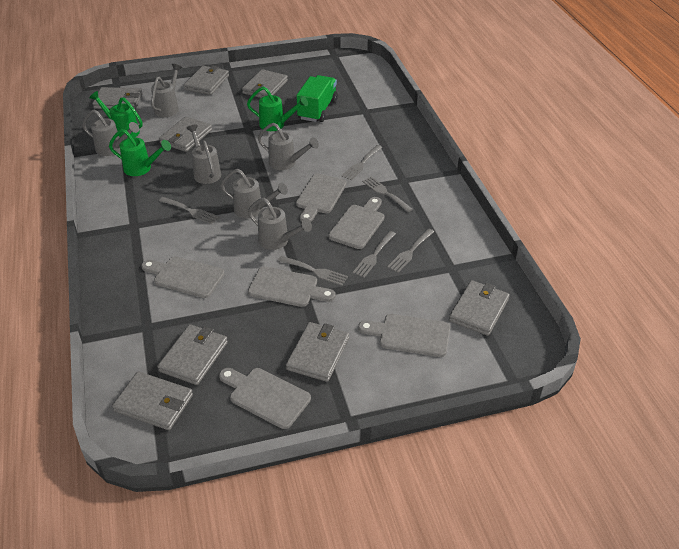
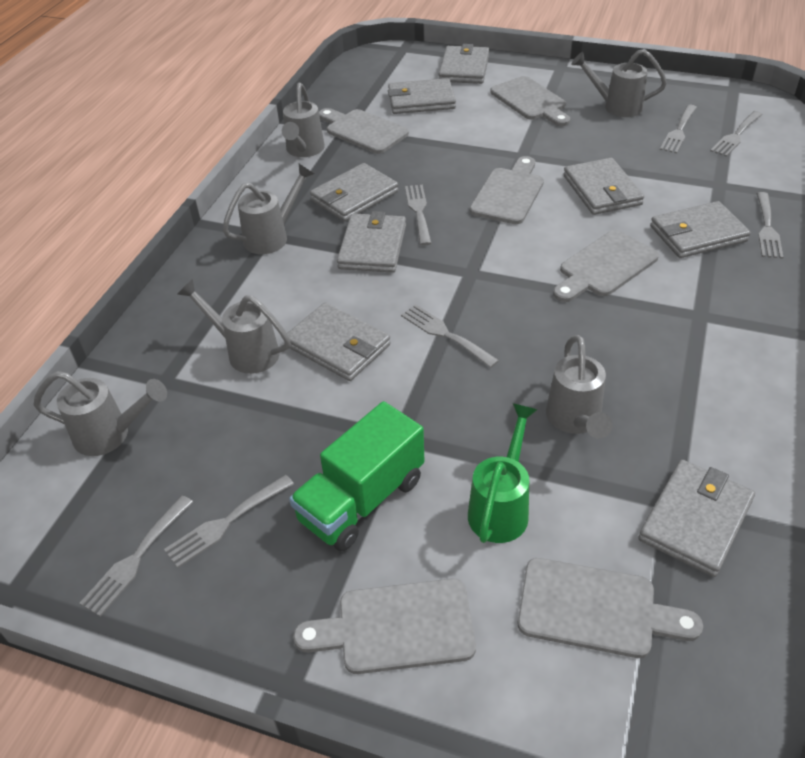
green watering can: [89,91,142,138] [109,129,171,176] [247,87,308,131] = 3 -> [468,403,537,543] = 1
grey fork: [159,197,219,224] [278,256,348,286] [342,145,382,180] [353,231,396,278] [362,177,413,212] [387,228,434,273] = 6 -> [79,496,193,617] [164,475,294,568] [401,304,499,368] [405,185,432,246] [660,105,697,153] [710,111,763,157] [756,192,783,259] = 7

